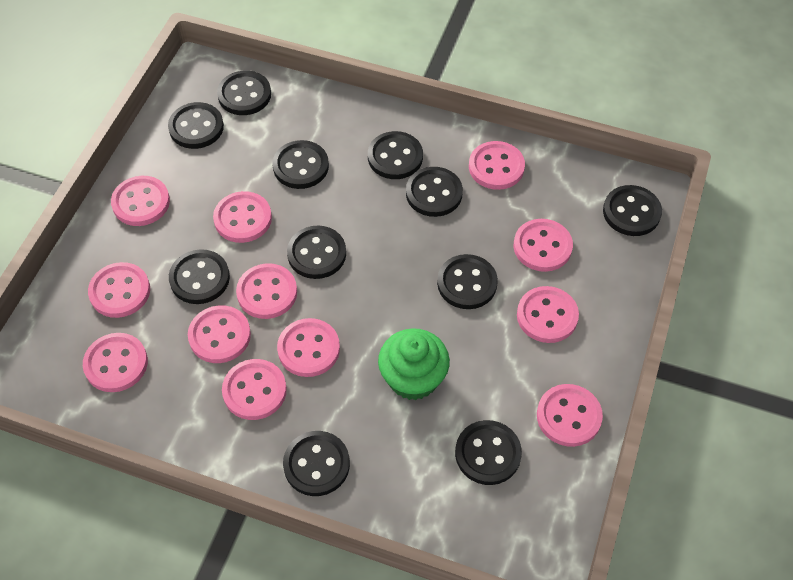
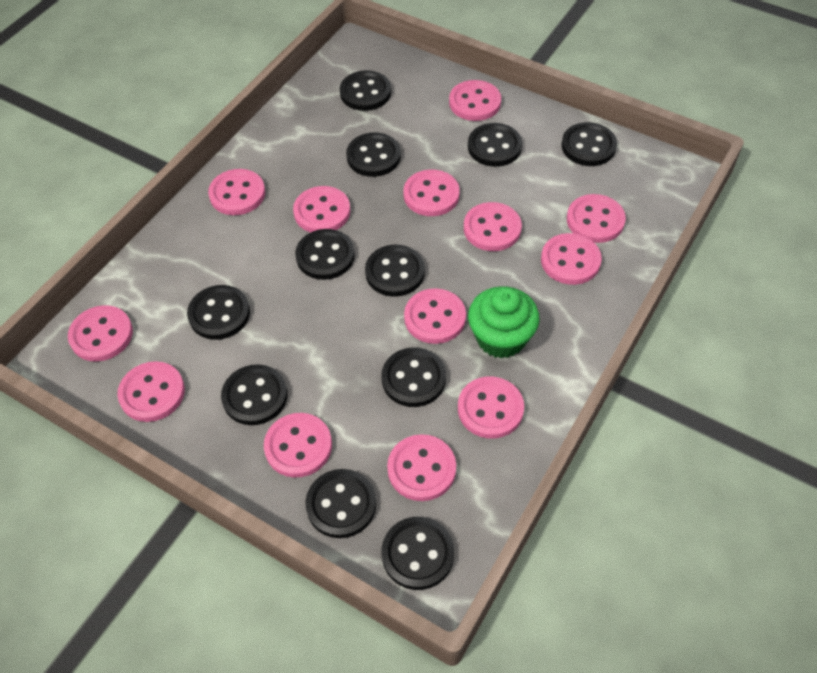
pink button: [83,333,148,392] [88,262,150,318] [111,176,170,226] [188,305,251,363] [213,191,272,243] [222,359,287,420] [236,263,297,319] [277,318,340,377] [469,141,525,190] [513,219,573,272] [517,286,579,343] [537,384,603,447] = 12 -> [68,305,133,362] [117,361,185,422] [208,169,265,215] [264,413,332,478] [293,186,350,232] [387,434,456,501] [403,170,460,216] [404,288,466,344] [449,80,501,121] [458,377,524,439] [464,202,522,251] [541,233,602,285] [567,194,626,243] = 13

